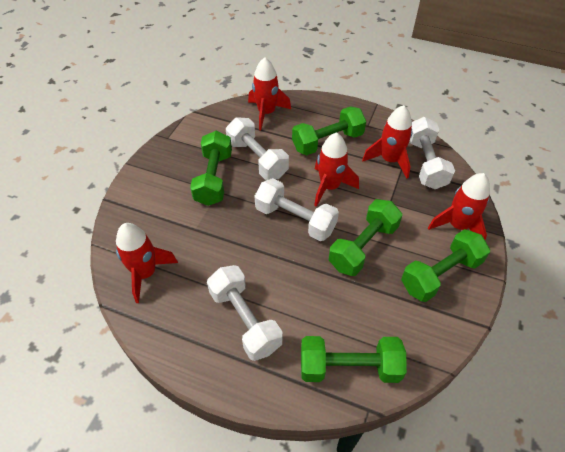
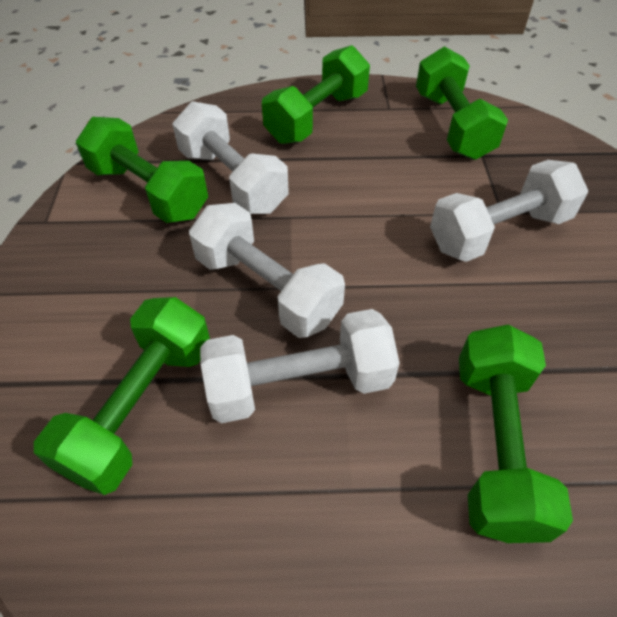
red rocket: [116,223,178,303] [248,57,291,130] [314,132,359,207] [362,105,413,179] [428,173,490,240] = 5 -> none = 0

